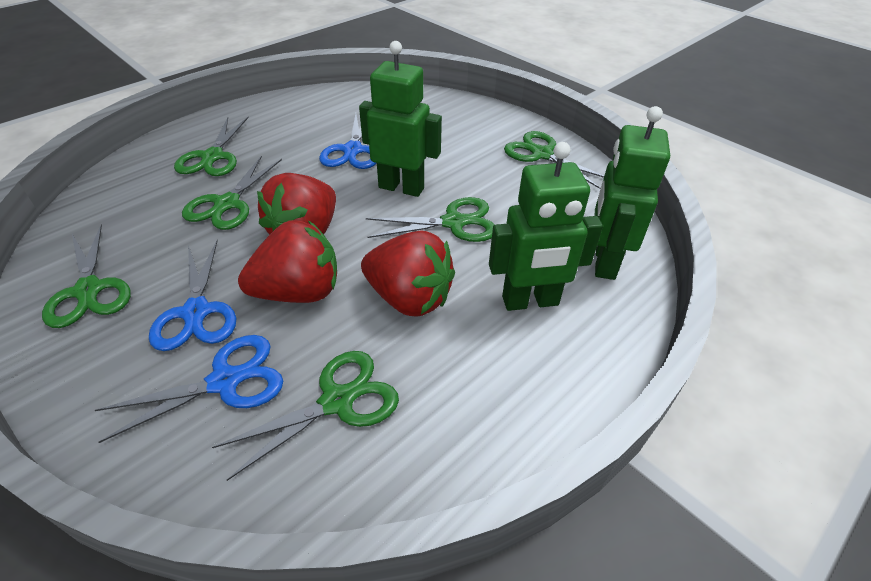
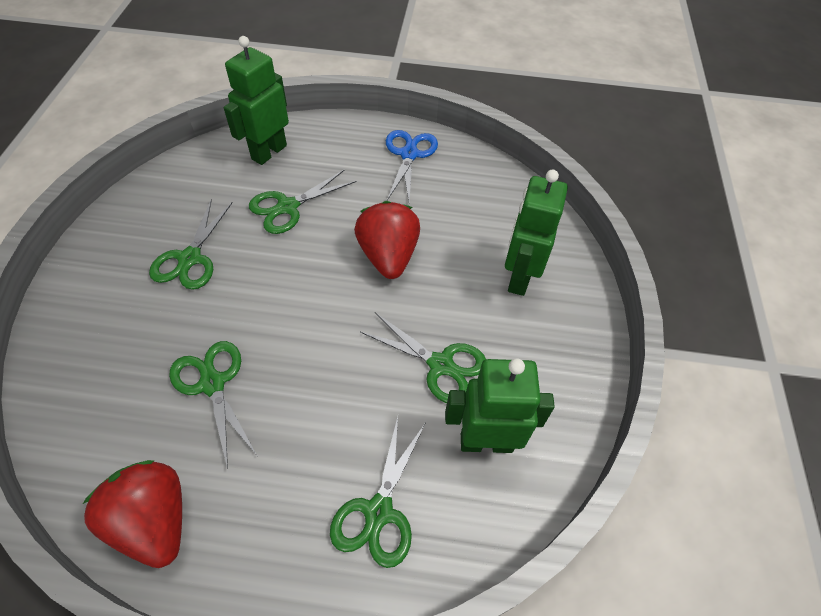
blue scissors: [95,335,283,443] [149,240,236,351] [319,114,376,169] = 3 -> [386,130,438,201] = 1
green scissors: [42,225,131,328] [174,117,249,176] [182,156,282,230] [212,351,399,481] [366,197,495,242] [504,131,604,189] = 6 -> [149,199,233,290] [169,341,257,470] [249,169,356,234] [330,417,426,568] [360,313,486,403] = 5
red strawberry: [238,220,337,303] [257,173,336,235] [361,230,455,317] = 3 -> [83,460,182,568] [354,201,420,279] = 2

